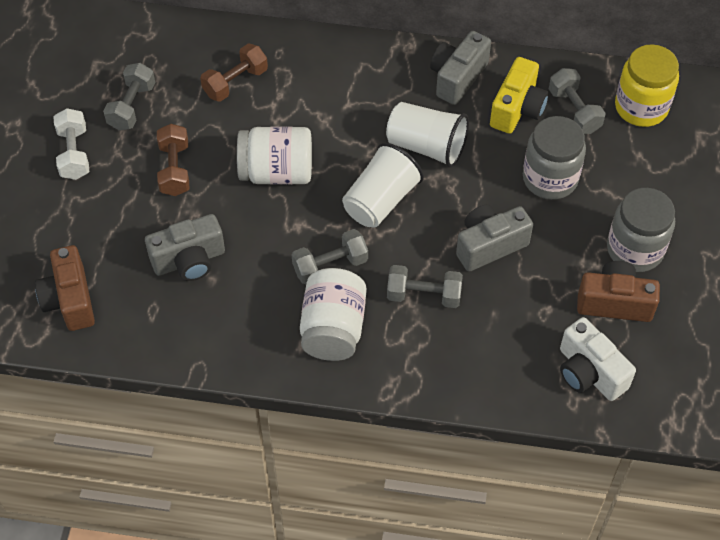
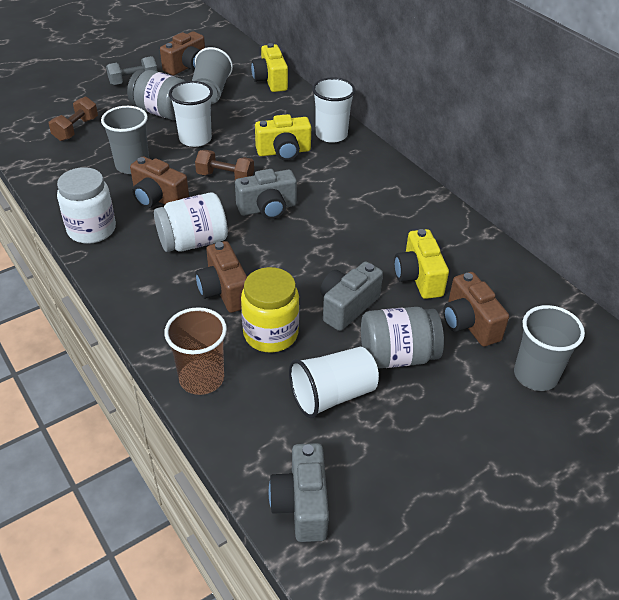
brown camera: [35,245,95,331] [577,261,660,322] = 2 -> [130,156,189,208] [160,31,205,76] [195,241,247,313] [443,272,509,347] = 4
brown cup: none = 0 -> [164,307,227,395] = 1
grey cup: none = 0 -> [101,106,149,174] [192,47,233,104] [514,305,585,391] = 3
grey dumbbell: [103,63,155,130] [292,229,368,284] [387,265,463,308] [549,68,606,134] = 4 -> [106,56,157,85] = 1
white camera: [560,317,636,401] = 1 -> none = 0
white cup: [342,143,424,228] [386,102,469,168] = 2 -> [169,81,213,147] [289,346,379,418] [312,77,355,143] = 3
white dumbbell: [53,108,89,180] = 1 -> none = 0
yellow camera: [490,57,549,134] = 1 -> [251,43,288,92] [255,114,311,161] [394,229,449,299] = 3

